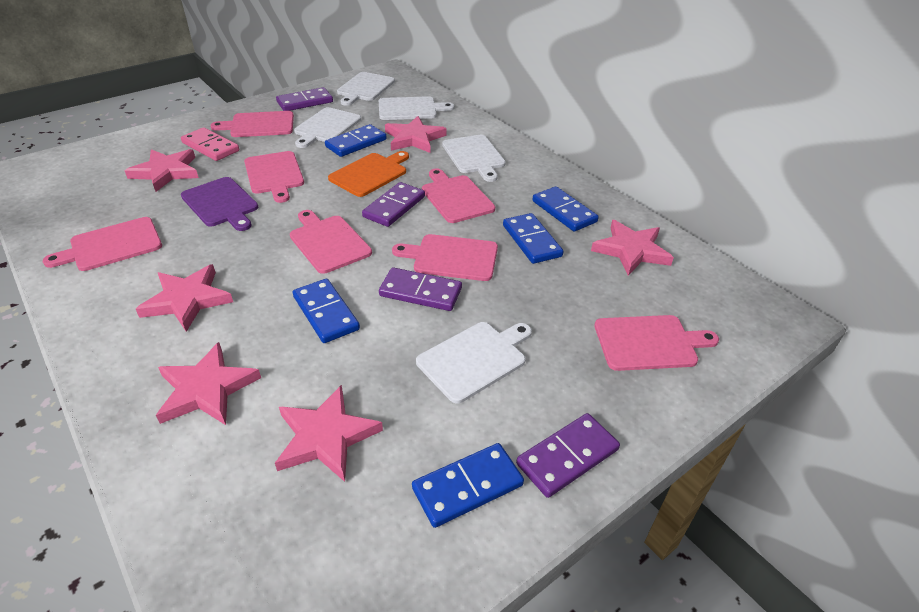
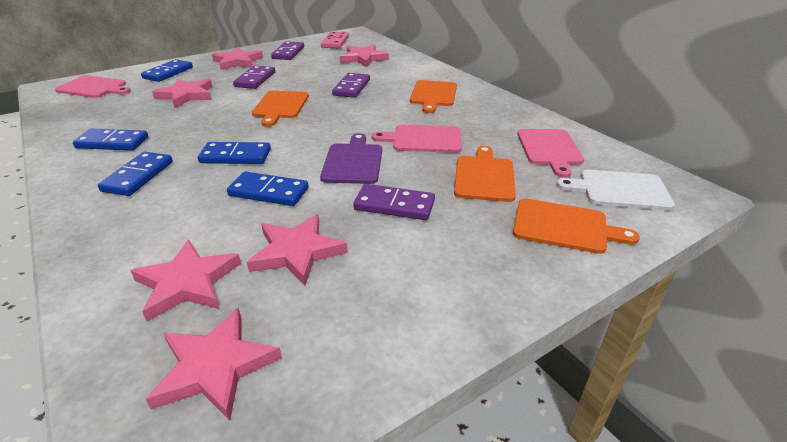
orange cutting board: [328,151,409,197] = 1 -> [252,91,309,127] [410,80,457,113] [454,146,516,202] [513,199,640,254] = 4
pink cutting board: [43,217,162,271] [210,111,294,137] [244,151,304,203] [290,210,372,274] [392,234,498,281] [422,168,495,223] [594,315,719,371] = 7 -> [55,75,130,98] [372,125,462,153] [517,129,584,177] = 3
white cutting board: [294,107,361,148] [337,72,395,106] [378,96,454,120] [416,322,532,404] [442,135,506,182] = 5 -> [557,170,675,210] = 1

